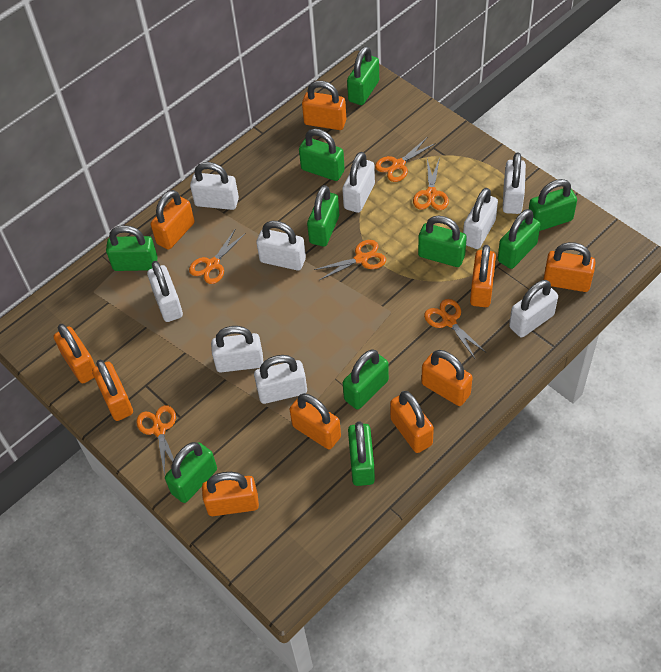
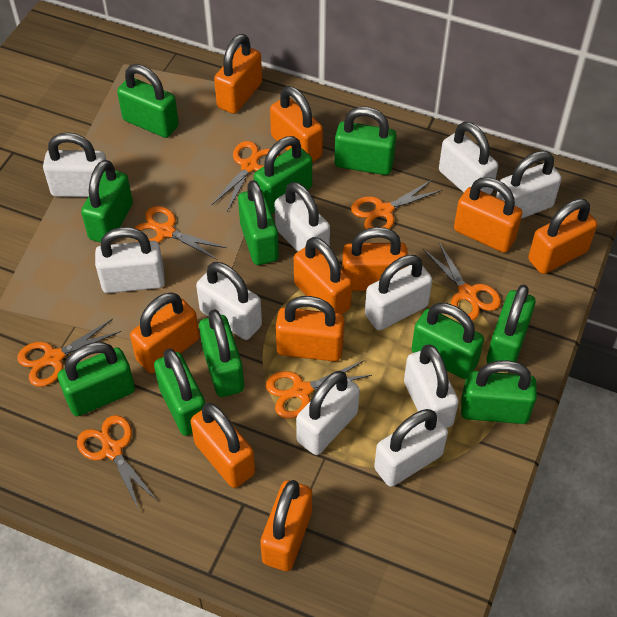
green padlock: [106,225,158,271] [165,442,217,503] [299,129,345,181] [307,185,339,247] [343,350,389,409] [347,46,379,105] [348,421,375,486] [418,215,467,267] [498,209,541,269] [529,179,577,231] = 10 -> [58,342,135,416] [81,160,133,243] [117,64,179,138] [154,348,205,436] [199,310,244,397] [238,180,279,265] [254,136,312,214] [334,107,396,175] [411,303,484,379] [461,360,537,424] [487,285,535,364] = 11
orange scissors: [136,405,176,476] [189,228,246,284] [314,240,386,280] [375,138,436,182] [413,158,449,210] [424,299,486,358] = 6 -> [17,319,121,387] [77,415,157,510] [134,206,227,260] [212,141,279,212] [265,360,372,419] [351,179,442,229] [423,241,501,321] = 7
white padlock: [147,261,183,322] [190,162,239,210] [211,326,263,372] [254,355,307,404] [256,221,306,270] [342,152,375,213] [463,188,498,249] [503,152,526,214] [509,280,558,337] = 9 -> [43,132,106,197] [95,227,165,293] [196,262,262,340] [274,182,330,252] [296,371,360,455] [365,255,432,330] [374,409,448,487] [404,344,459,428] [439,122,498,195] [496,151,562,219] = 10

